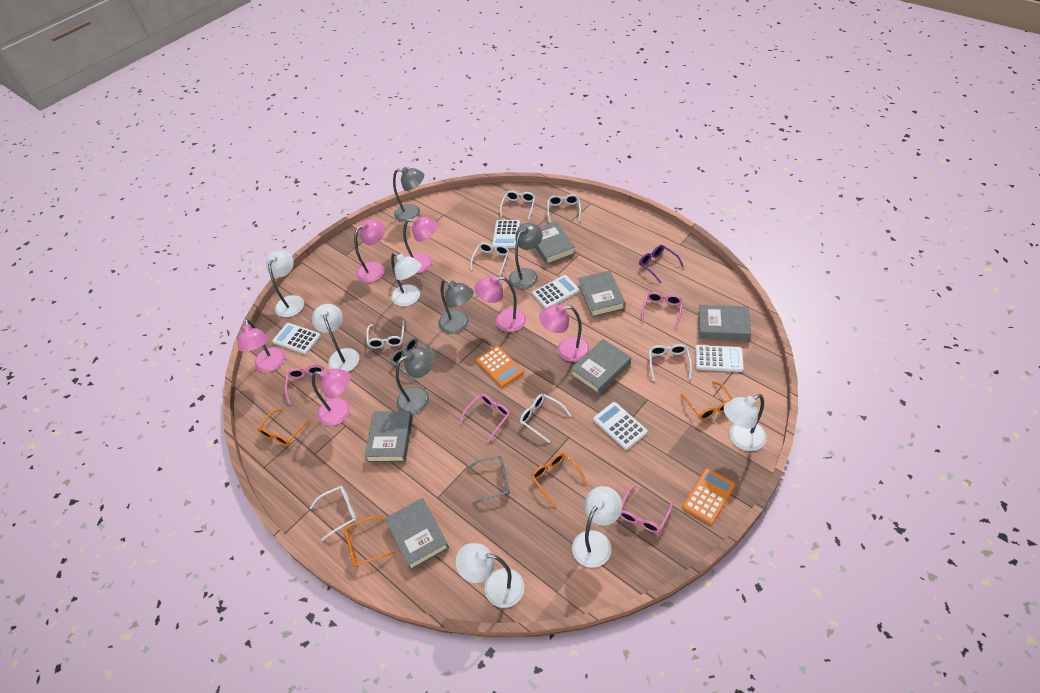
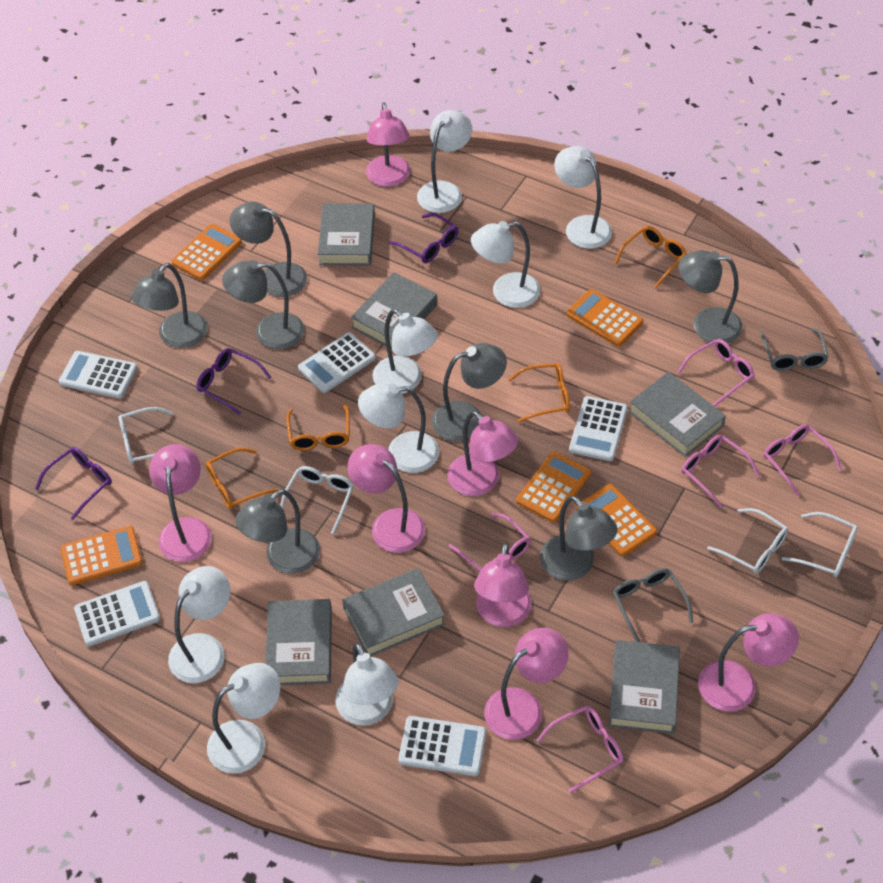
grey lamp: [393,167,424,222] [396,348,434,414] [439,279,474,334] [509,223,543,289] = 4 -> [131,263,207,348] [222,260,304,349] [229,202,307,297] [236,489,320,574] [432,343,507,441] [540,496,618,580] [678,250,742,343] = 7
orange calculator: [476,345,524,387] [682,468,736,525] = 2 -> [60,526,143,585] [171,224,242,280] [516,452,591,523] [566,289,643,347] [576,484,657,557] = 5
pink glasses: [285,365,325,404] [460,394,510,442] [620,485,673,533] [641,292,683,329] = 4 -> [449,513,530,571] [537,706,623,793] [678,339,755,407] [682,435,759,508] [763,424,841,496] = 5
pink lamp: [238,319,285,372] [312,368,351,426] [354,220,385,283] [403,216,437,273] [474,275,526,332] [539,304,590,362] = 6 -> [149,444,212,562] [348,444,425,553] [366,102,410,187] [447,411,518,496] [474,542,532,627] [484,628,569,740] [698,613,799,711] = 7
purple glasses: [639,245,684,283] = 1 -> [35,447,112,520] [196,348,272,415] [389,213,458,263] = 3
white glasses: [310,486,357,541] [366,320,405,348] [470,242,510,275] [500,191,535,220] [520,394,571,443] [547,194,581,223] [649,344,692,381] = 7 -> [118,407,173,465] [280,466,354,534] [707,508,788,574] [782,512,858,577] = 4
white lamp: [266,251,304,317] [312,304,359,372] [391,253,422,306] [455,543,524,608] [572,486,622,568] [723,394,767,451] = 6 -> [168,566,230,683] [207,663,280,774] [336,642,398,725] [358,383,439,473] [373,309,438,394] [417,110,472,213] [471,221,540,308] [554,146,612,249] = 8

